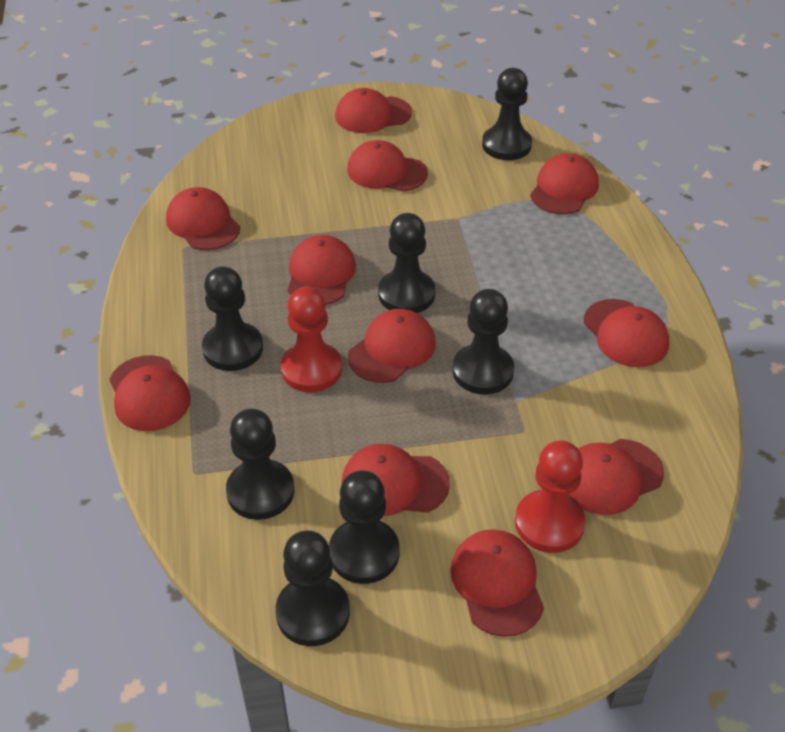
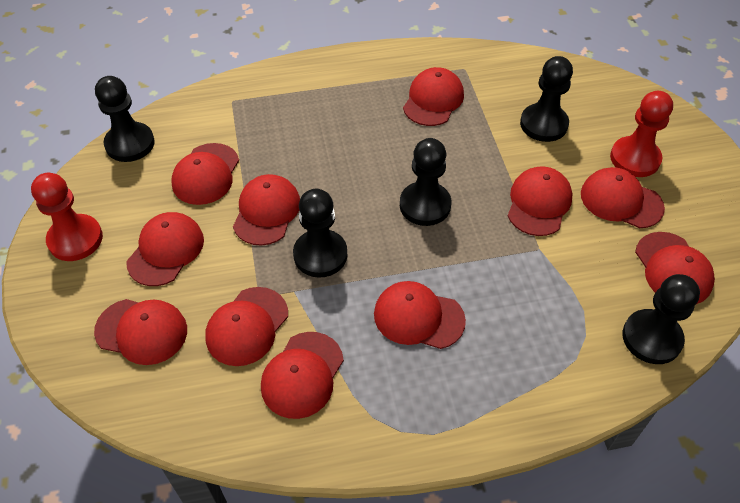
black pawn: [202,266,263,371] [226,409,294,520] [275,530,350,646] [329,470,399,584] [378,213,435,313] [453,289,514,394] [482,68,532,160] = 7 -> [95,76,155,162] [293,189,347,278] [400,138,451,226] [520,56,573,142] [623,274,700,364] = 5

